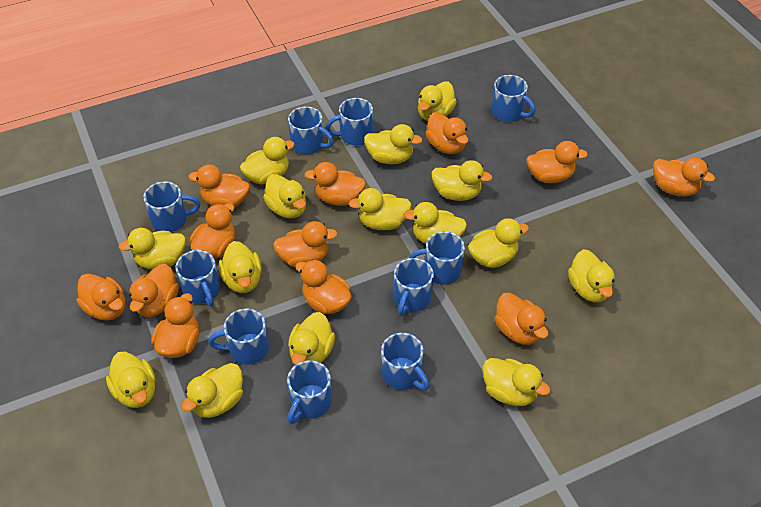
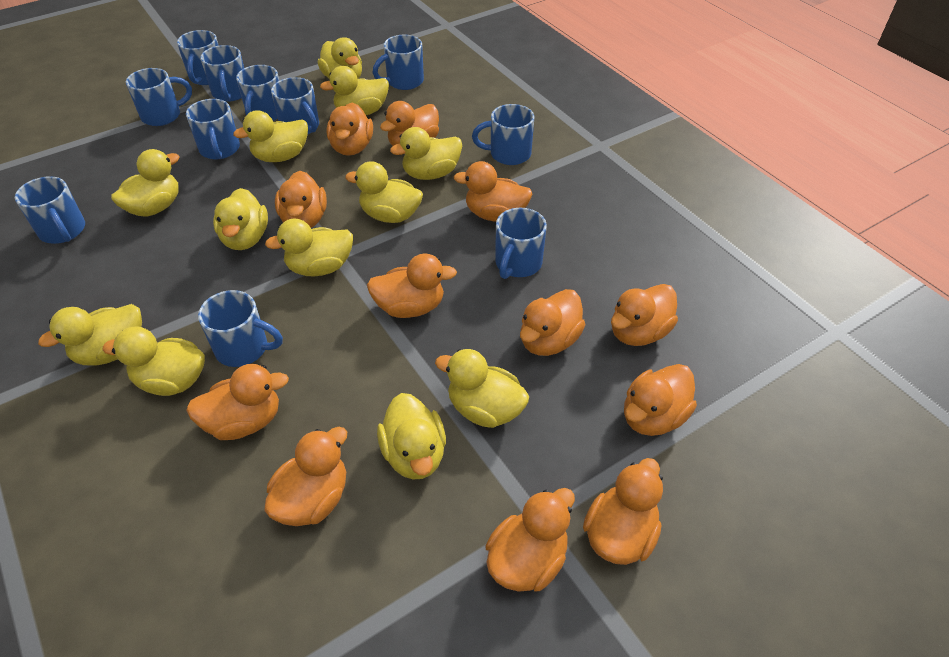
blue mug: [143,181,200,232] [176,250,220,307] [208,308,269,365] [287,360,332,424] [288,107,334,155] [325,98,373,145] [381,333,430,390] [394,258,434,316] [409,231,465,285] [491,75,535,122] = 10 -> [15,176,85,244] [126,68,192,126] [177,30,219,85] [186,99,240,159] [198,290,283,367] [200,45,244,102] [236,65,279,121] [271,77,319,134] [373,35,424,90] [472,104,534,165] [495,208,547,279] = 11
yellow duck: [106,352,156,408] [118,228,186,269] [181,363,243,418] [219,241,262,293] [240,137,295,185] [263,174,306,218] [288,312,335,365] [349,188,411,230] [364,124,423,164] [403,202,467,244] [418,81,457,121] [432,160,492,201] [468,218,529,268] [482,358,551,406] [568,249,615,302] = 15 -> [38,304,142,365] [103,326,205,396] [111,149,180,216] [213,188,268,250] [233,110,308,162] [265,218,353,276] [318,37,362,79] [320,66,389,115] [345,161,423,223] [377,393,446,480] [390,127,462,180] [435,349,529,428] = 12

